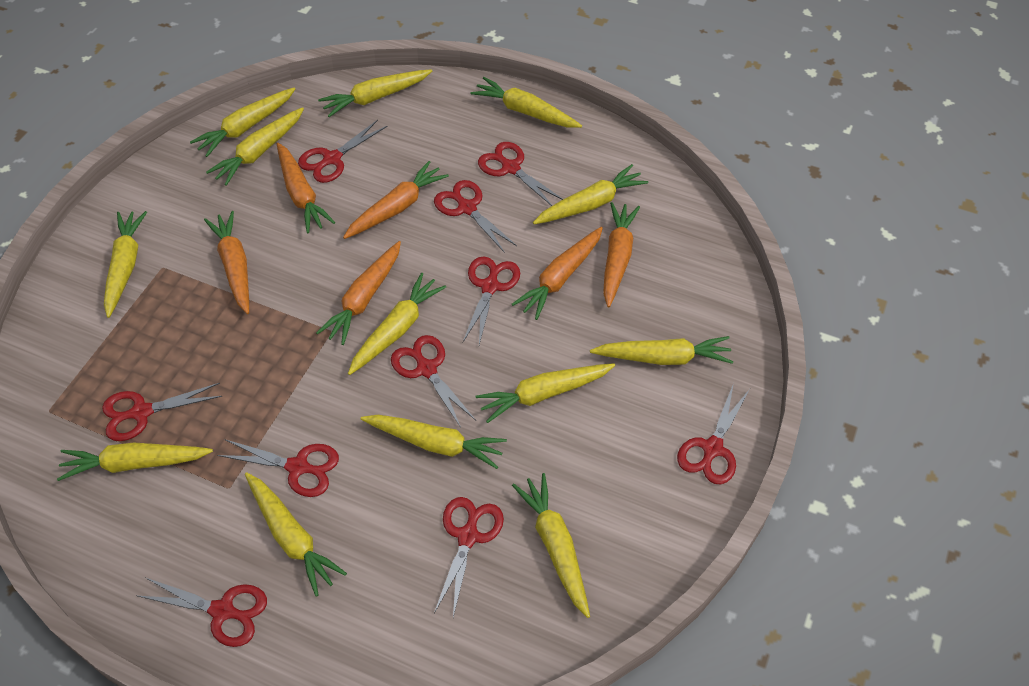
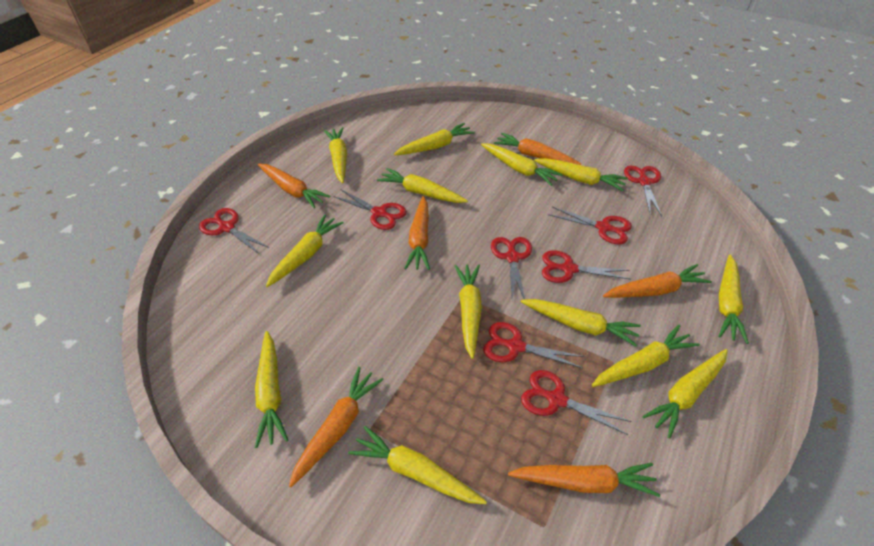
red scissors: [102,383,223,441] [138,577,267,647] [217,439,339,497] [298,120,388,183] [391,335,476,428] [434,180,517,253] [434,497,504,617] [463,257,520,345] [478,142,563,206] [677,383,750,484] = 10 -> [199,208,269,254] [333,189,407,230] [483,322,585,368] [491,237,532,300] [521,370,631,435] [542,250,631,283] [549,207,632,244] [624,166,662,216] = 8

